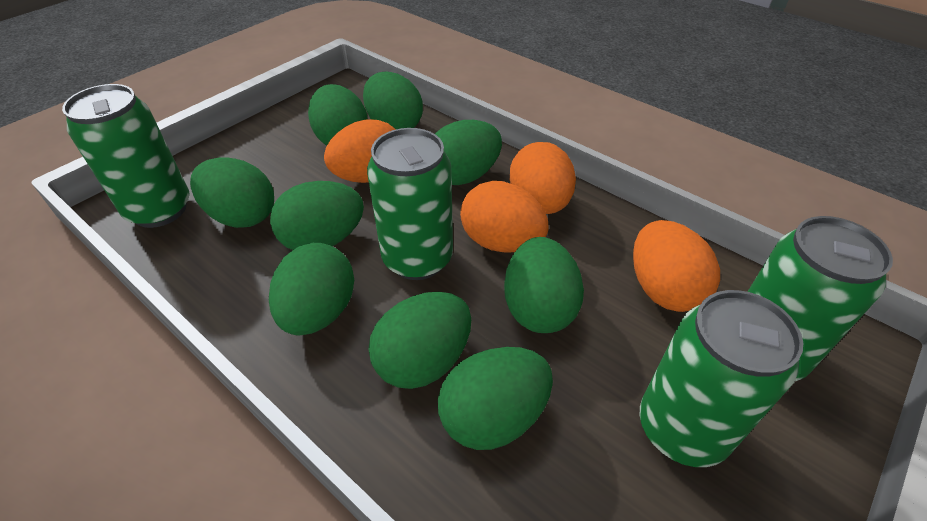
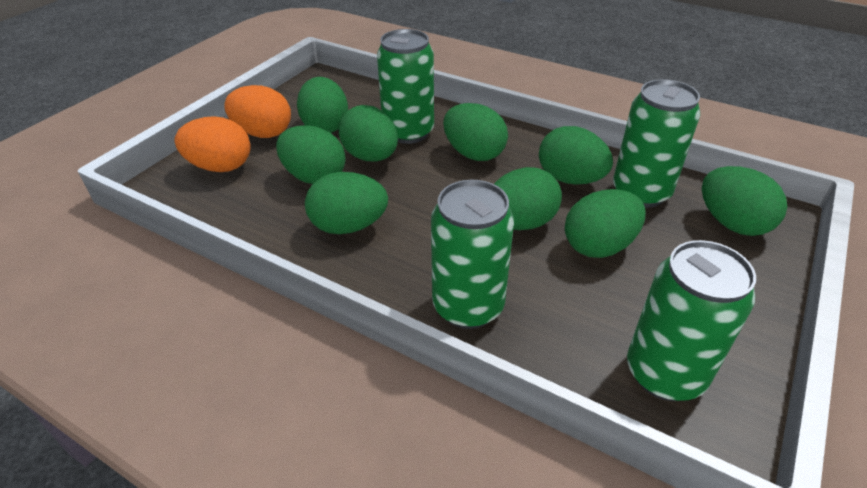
orange egg: [324,119,396,183] [460,181,549,252] [510,142,576,214] [633,220,720,312] = 4 -> [174,116,251,172] [224,85,291,138] = 2

